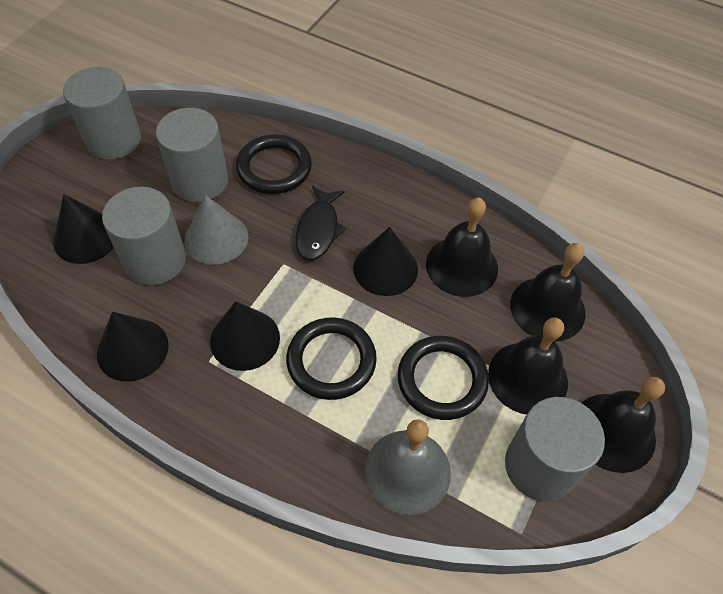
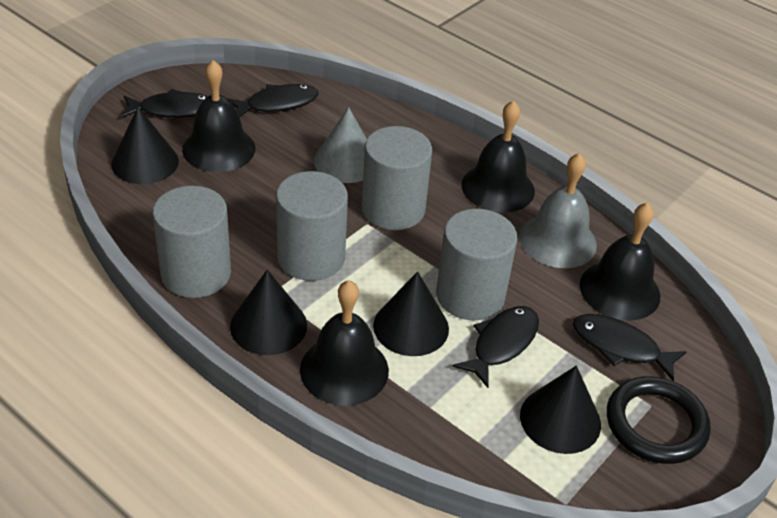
black fish: [296,186,346,261] = 1 -> [121,89,208,118] [227,84,319,117] [452,306,539,388] [573,314,687,381] = 4
black ring: [236,134,312,194] [286,317,377,400] [398,336,489,420] = 3 -> [607,376,711,464] = 1

